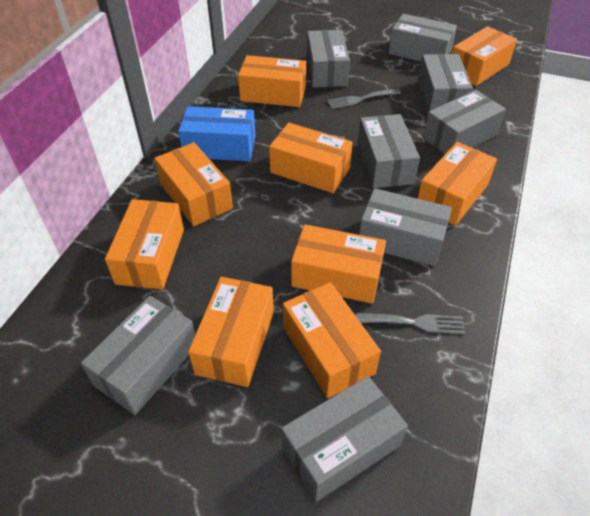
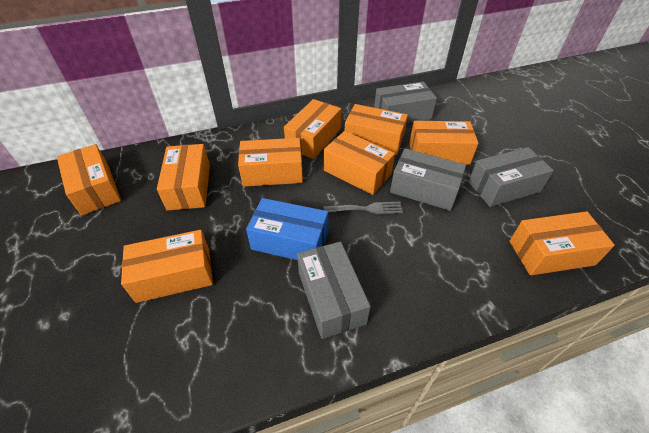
grey box: [81,296,195,415] [281,376,408,502] [307,30,350,88] [358,114,420,188] [359,188,452,266] [389,14,457,61] [418,54,473,112] [423,90,506,154] = 8 -> [297,241,371,339] [374,82,437,123] [390,148,466,211] [468,147,554,207] = 4
grey fork: [327,89,401,109] [355,313,465,334] = 2 -> [323,202,403,214] = 1

